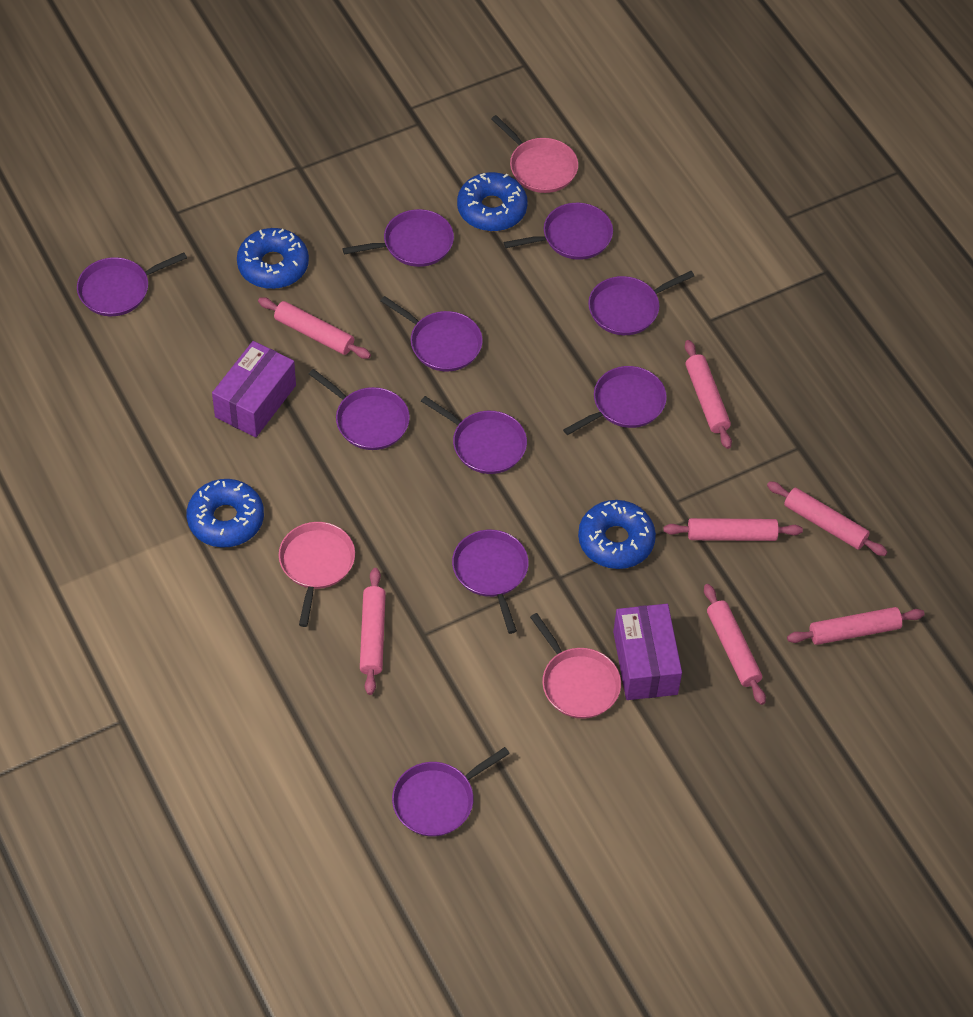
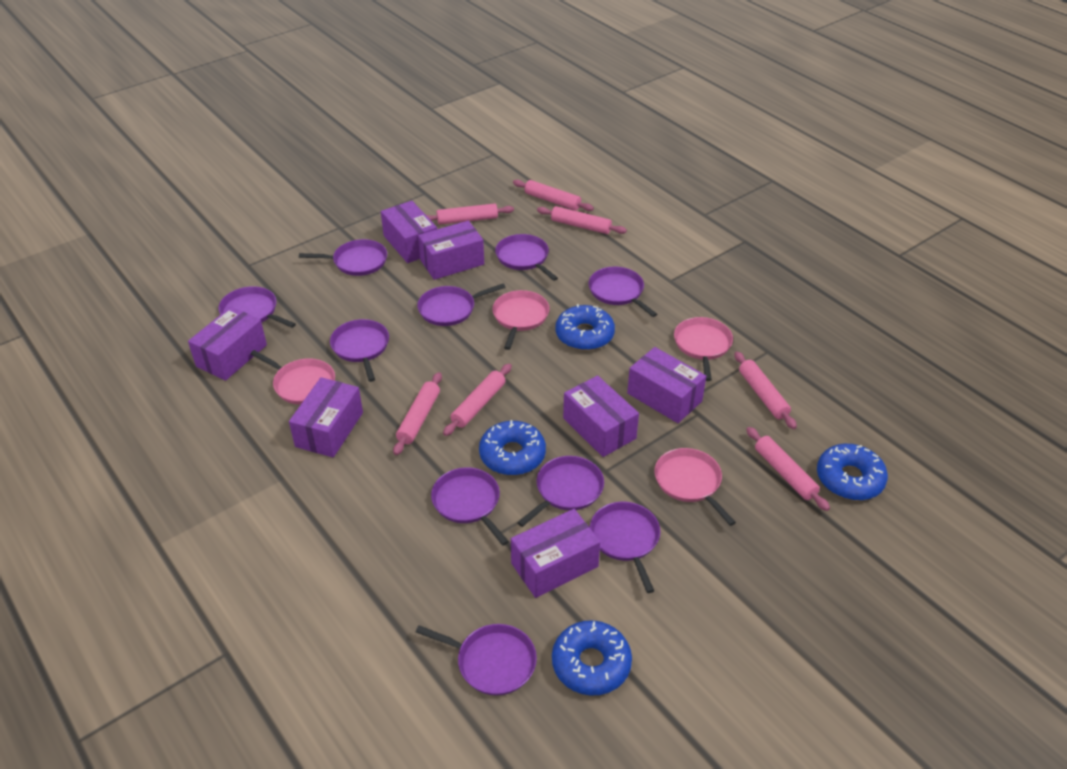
pink pan: [279,522,355,627] [491,115,578,193] [530,613,621,719] = 3 -> [250,350,335,405] [493,290,550,350] [654,448,736,526] [674,317,733,381] = 4
purple box: [212,341,296,437] [613,604,682,700] = 2 -> [188,307,267,381] [289,377,363,458] [381,201,437,263] [418,221,484,280] [511,509,600,598] [563,376,639,457] [627,347,706,423] = 7

